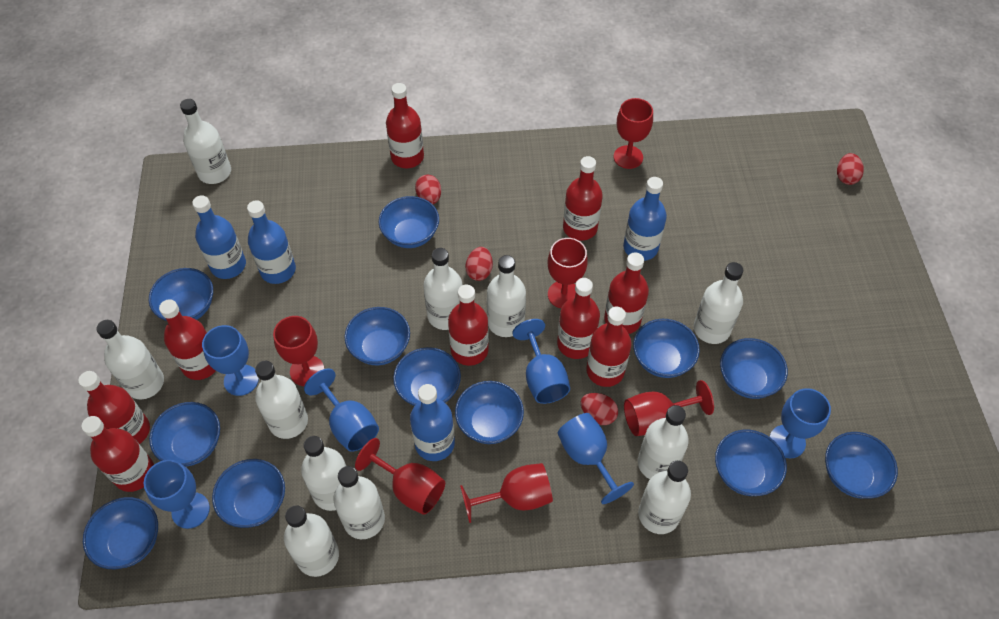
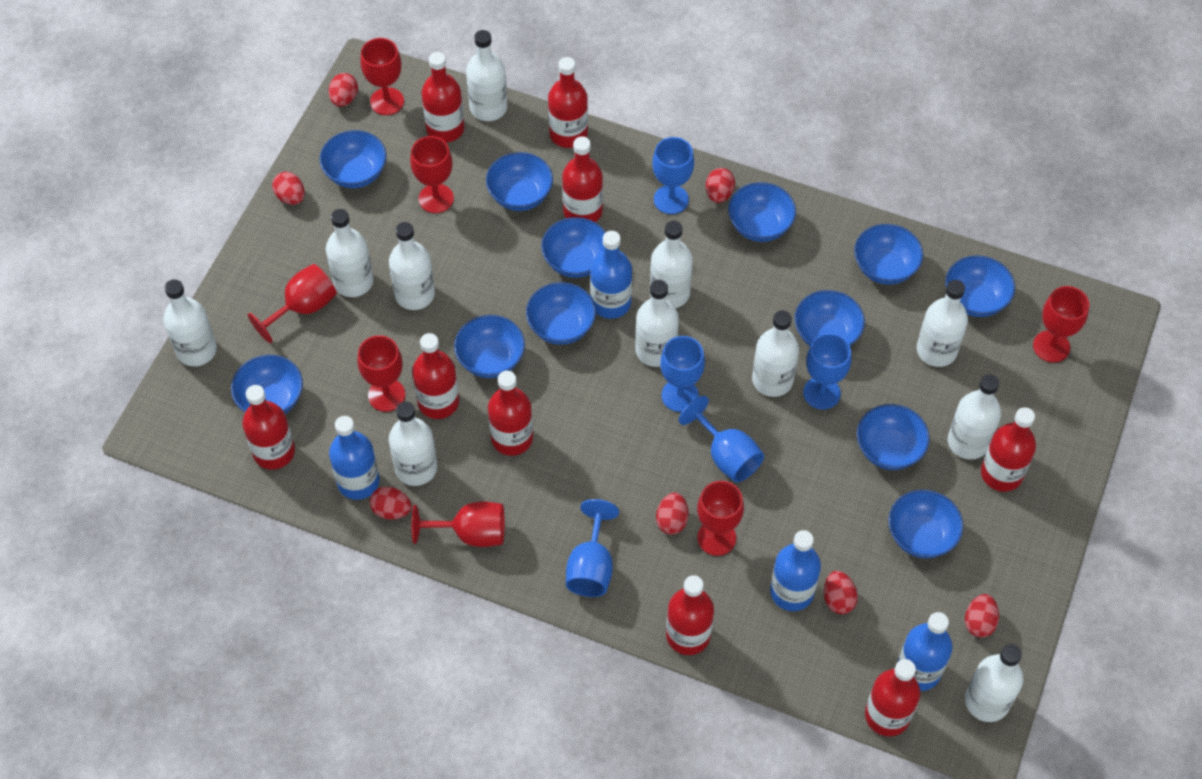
blue goblet: [144,460,210,529] [202,325,259,396] [304,369,379,452] [512,319,570,404] [558,413,634,504] [770,388,831,458] = 6 -> [566,499,619,597] [652,137,694,214] [660,336,705,412] [679,396,764,482] [803,333,851,410] = 5
red egg: [415,175,441,204] [465,247,493,281] [581,393,618,425] [837,153,864,185] = 4 -> [272,172,305,205] [329,73,358,107] [370,487,412,519] [656,492,688,535] [706,168,735,203] [824,571,858,614] [965,594,999,638] = 7
red goblet: [273,316,324,386] [355,438,445,515] [460,463,553,523] [548,238,588,308] [614,98,653,169] [624,380,714,436] = 6 -> [248,264,337,343] [357,335,405,412] [360,38,404,115] [410,136,454,213] [411,502,505,547] [697,481,744,556] [1033,286,1089,363] = 7

